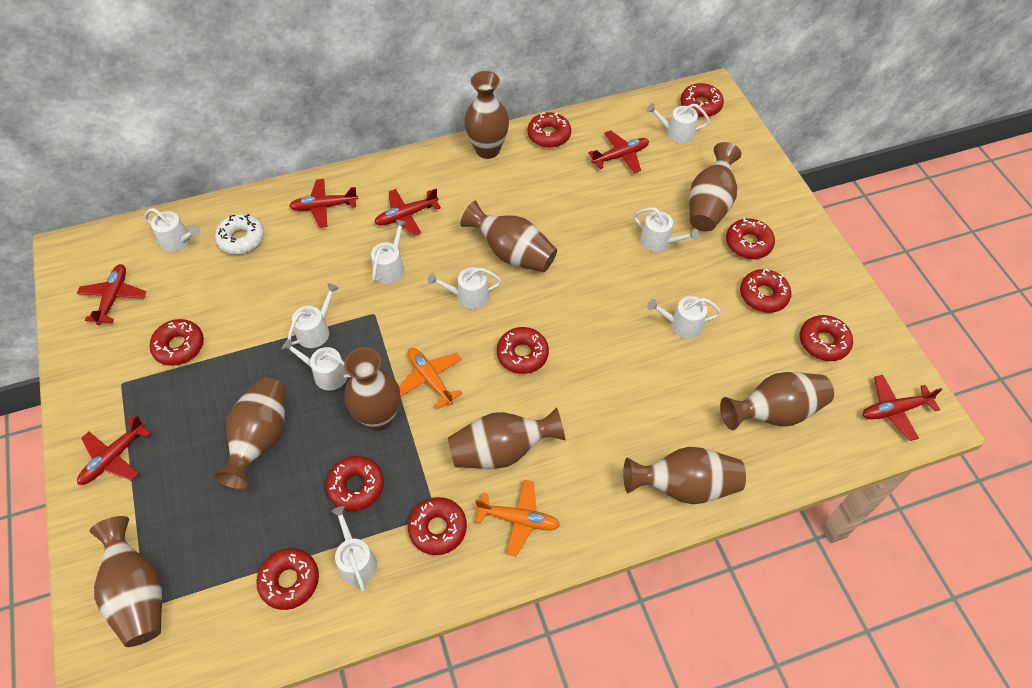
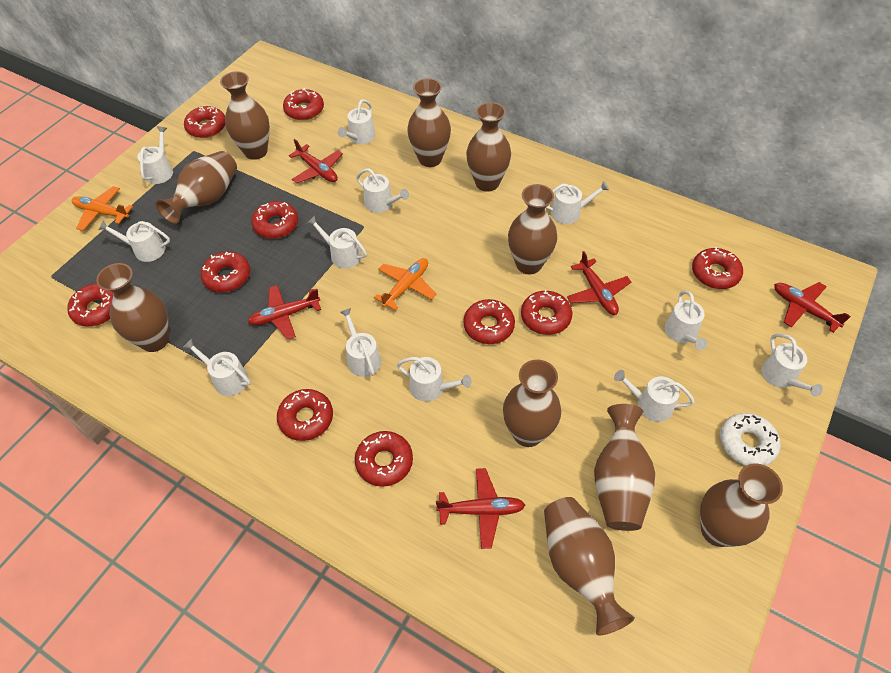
brown vase: [90,516,162,647] [213,377,286,490] [344,347,400,431] [448,407,565,469] [460,201,557,272] [464,71,509,159] [623,447,746,504] [689,142,741,232] [720,372,834,430] = 9 -> [96,263,169,352] [156,151,237,224] [220,71,270,160] [407,78,451,167] [466,102,511,192] [503,360,561,447] [508,184,557,274] [544,497,635,635] [594,404,655,531] [700,463,783,547] = 10
red plane: [77,264,146,325] [77,415,151,485] [289,179,358,228] [374,188,441,236] [588,130,649,173] [863,375,942,441] = 6 -> [248,285,321,340] [289,139,343,183] [436,468,525,549] [567,251,631,315] [774,282,851,333] = 5
white watering can: [145,208,201,252] [282,339,351,390] [288,283,339,348] [331,506,377,592] [371,219,407,284] [428,267,502,309] [634,207,699,252] [647,103,710,144] [647,296,721,339] = 9 -> [98,220,170,262] [137,126,173,184] [183,339,251,396] [307,216,367,269] [338,99,375,144] [340,308,381,377] [356,168,409,213] [397,357,472,402] [546,181,609,224] [614,370,695,422] [665,291,707,350] [761,334,823,397] = 12

